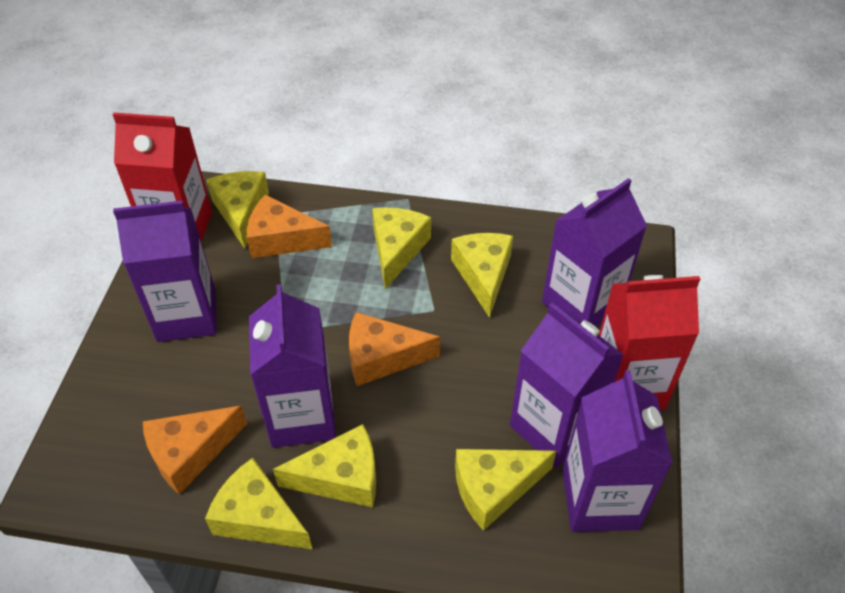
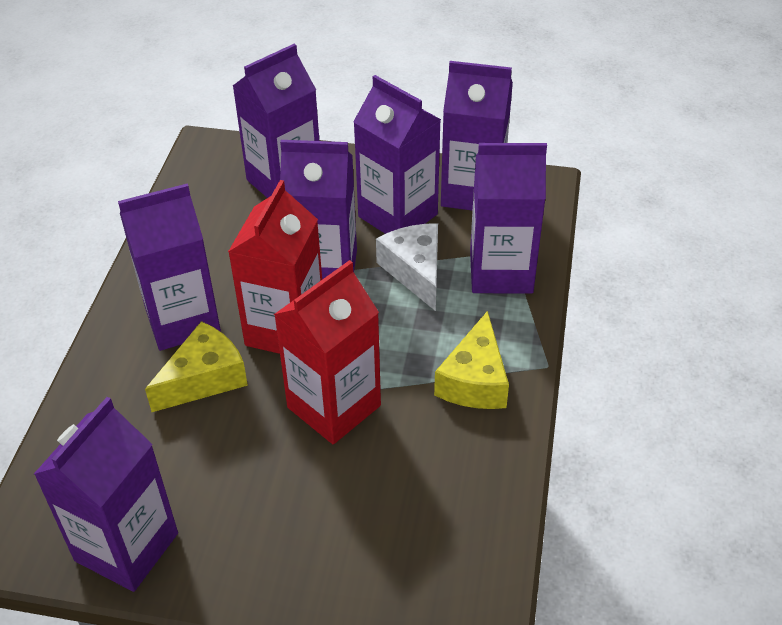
orange cheese: [143,406,247,495] [247,195,332,258] [349,312,440,386] = 3 -> none = 0
purple carton: [113,201,217,342] [249,284,336,448] [510,303,624,468] [542,178,647,327] [562,370,673,532] = 5 -> [34,397,178,592] [118,183,221,351] [233,44,319,198] [280,140,357,279] [353,75,441,234] [441,61,513,211] [470,143,547,294] = 7
white cheese: none = 0 -> [376,223,438,311] = 1
yellow cheese: [205,458,312,549] [207,171,269,249] [273,424,376,507] [372,207,431,289] [451,233,513,318] [455,449,557,531] = 6 -> [145,321,248,412] [434,311,509,409] = 2

